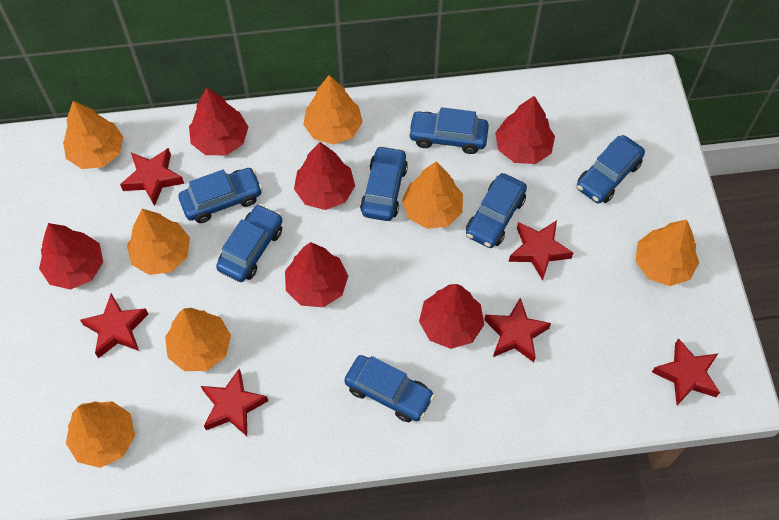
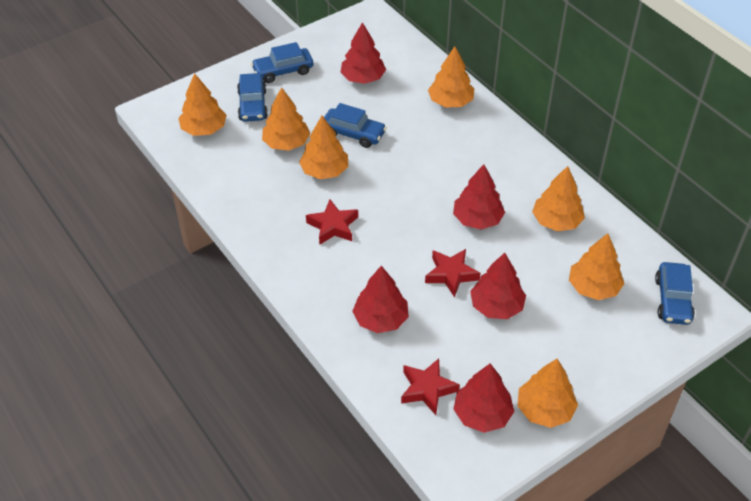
blue car: [178,168,263,223] [216,204,283,282] [344,355,435,422] [360,146,408,221] [408,107,489,154] [466,173,527,248] [577,135,645,203] = 7 -> [237,73,268,122] [251,42,313,83] [324,103,387,148] [655,262,695,325] = 4
red star: [80,294,148,358] [120,148,184,206] [201,369,268,436] [484,298,551,362] [509,220,573,281] [652,338,720,405] = 6 -> [306,199,358,245] [401,358,460,415] [425,249,481,297] = 3
red tree: [39,223,103,290] [189,88,248,155] [285,242,348,307] [294,142,355,210] [419,284,484,349] [495,96,555,164] = 6 -> [340,22,386,84] [352,266,409,333] [453,164,505,230] [453,364,514,433] [470,253,526,319] = 5

